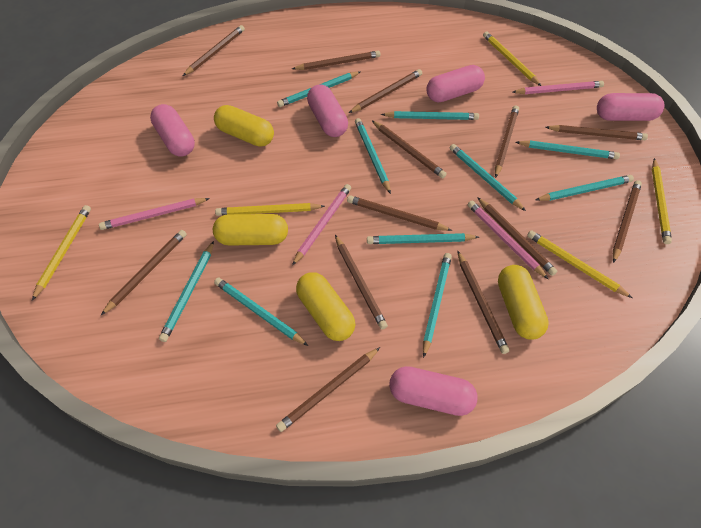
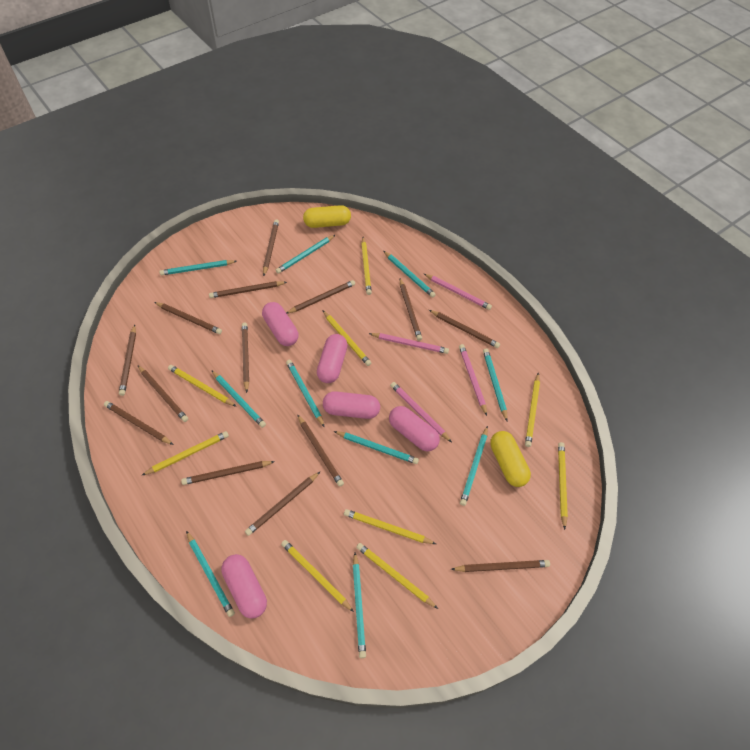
brown pencil: [101,230,187,315] [183,25,245,76] [276,347,380,432] [292,51,381,70] [335,235,388,330] [347,195,452,231] [349,69,422,113] [372,121,447,178] [457,250,509,354] [477,197,557,276] [495,106,519,178] [545,125,648,140] [613,180,642,263] = 13 -> [104,401,173,445] [119,325,136,396] [138,365,188,422] [154,302,222,334] [181,461,275,485] [209,281,287,298] [242,322,249,393] [245,472,320,536] [263,219,279,276] [287,280,355,314] [297,414,344,487] [400,278,422,341] [429,310,500,348] [451,560,550,572] = 14
yellow capsule: [213,214,288,246] [214,105,274,147] [296,272,356,341] [498,265,549,339] = 4 -> [303,205,351,228] [490,431,531,487] = 2
yellow pencil: [32,205,91,301] [215,203,325,216] [483,31,541,86] [527,230,632,298] [652,158,672,244] = 5 -> [141,431,229,476] [168,365,237,407] [281,540,354,612] [322,310,371,366] [344,509,436,544] [356,543,438,609] [361,237,372,295] [525,372,540,447] [558,442,568,530] = 9

